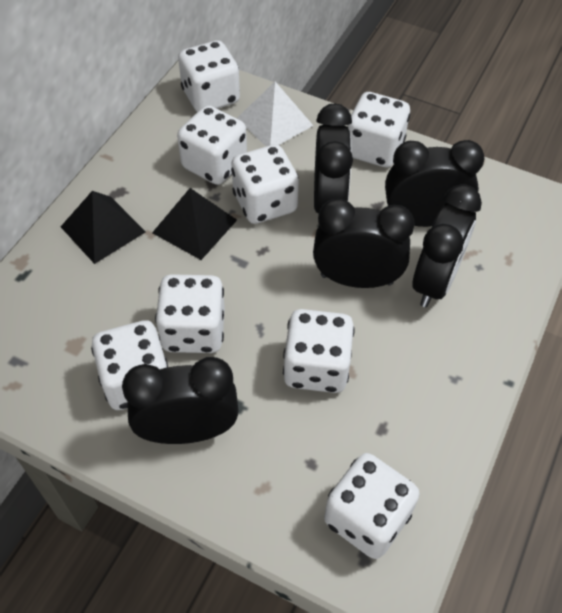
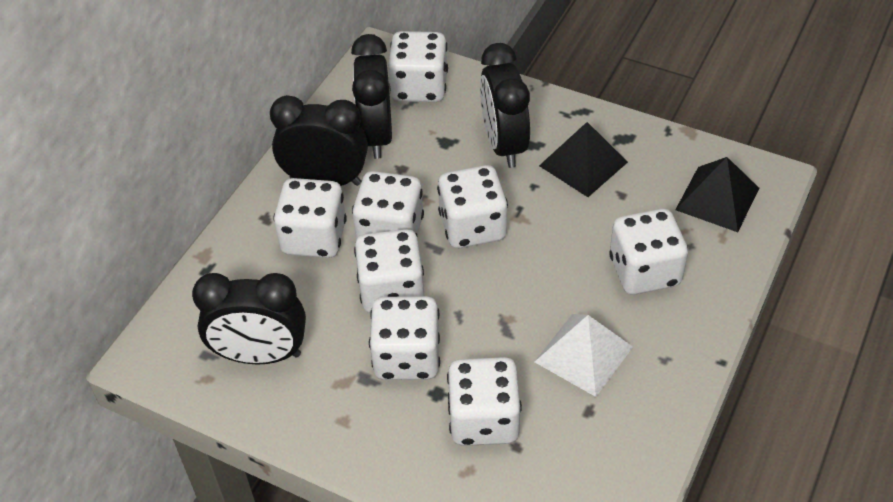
black clock: [122,357,239,444] [313,198,415,288] [314,104,353,214] [385,140,484,227] [413,184,482,307] = 5 -> [192,273,306,364] [270,95,368,186] [351,34,392,159] [480,43,530,168] = 4

